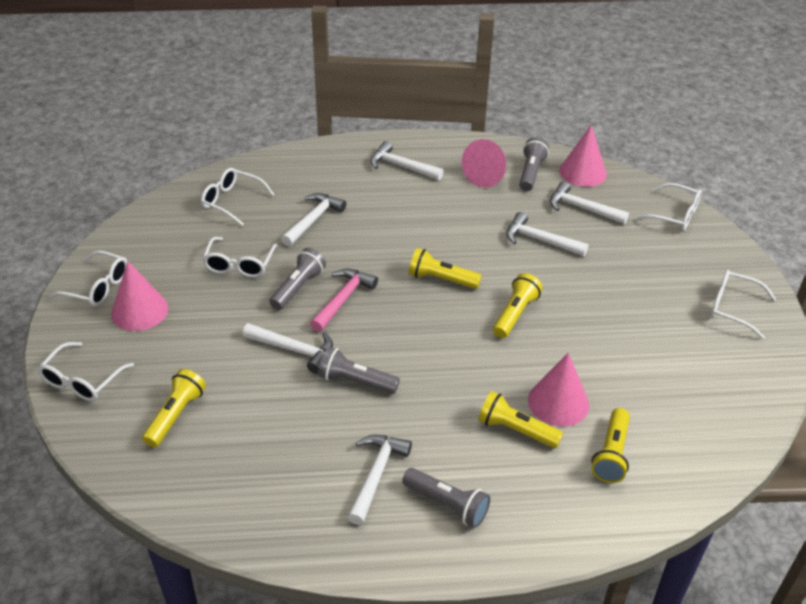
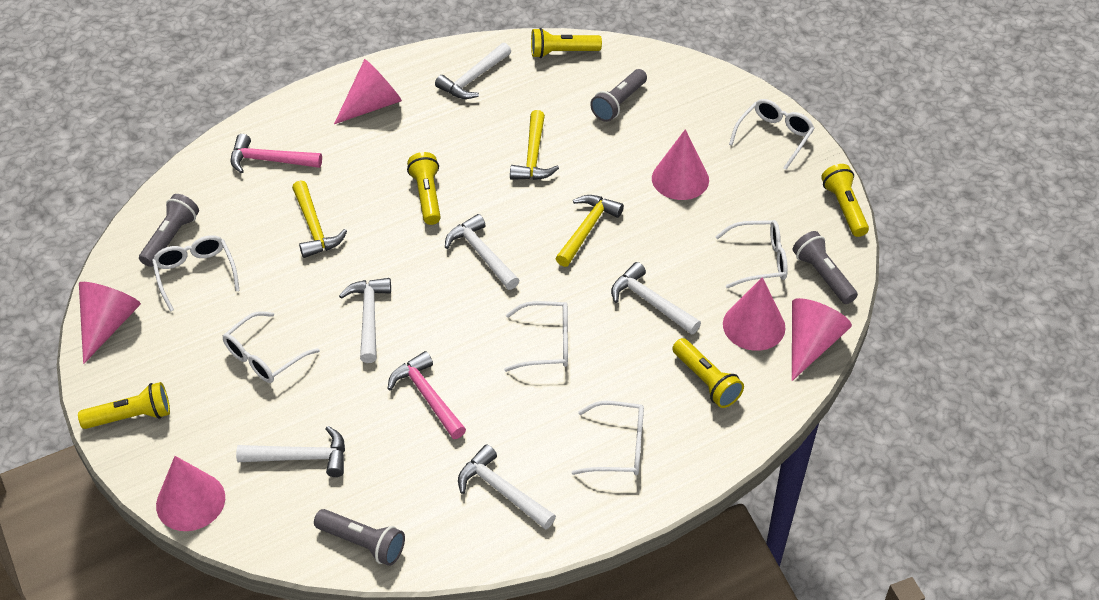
pink cone: [111,261,168,331] [462,139,506,188] [528,353,589,427] [559,125,607,187] = 4 -> [79,282,141,364] [156,456,225,531] [334,59,402,124] [652,129,709,200] [723,277,786,351] [792,298,852,381] = 6
pink hammer: [310,269,378,332] = 1 -> [231,134,322,174] [388,351,466,439] = 2
yellow hammer: none = 0 -> [292,180,347,258] [510,110,559,180] [555,195,624,267] = 3

